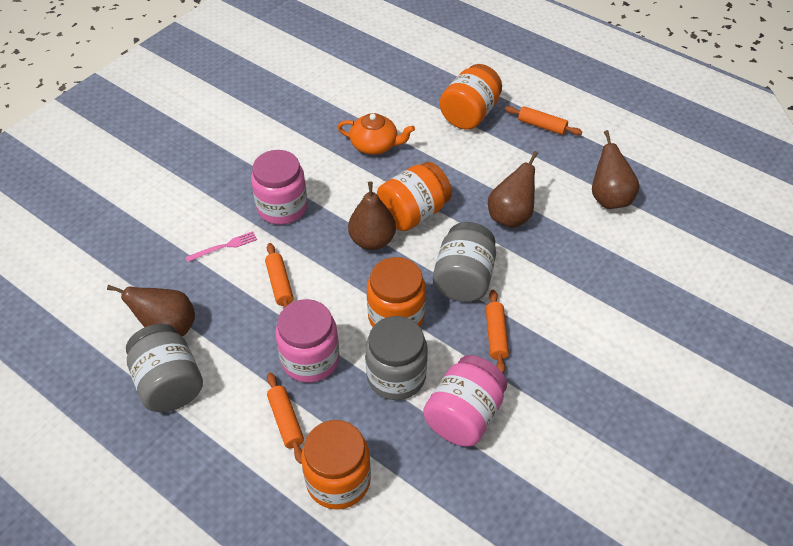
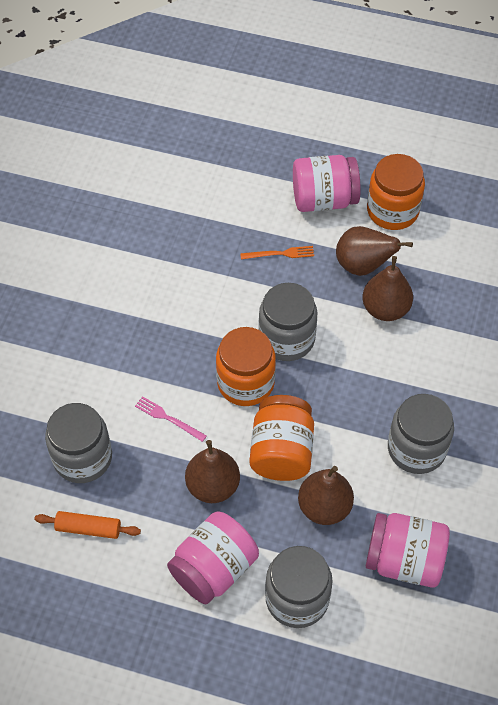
grey jar: [126,324,203,412] [365,316,428,400] [433,222,496,302] = 3 -> [45,403,112,483] [259,283,318,361] [265,546,333,628] [388,394,454,474] = 4
orange fork: none = 0 -> [240,246,314,260] = 1
orange jar: [301,420,371,510] [367,257,426,327] [377,162,452,231] [439,64,502,130] = 4 -> [216,327,276,406] [250,395,314,481] [367,154,425,230] = 3
orange rolling pin: [265,243,294,309] [267,373,304,464] [486,290,509,373] [505,106,582,135] = 4 -> [35,511,141,539] = 1
orange teapot: [337,113,415,155] = 1 -> none = 0

